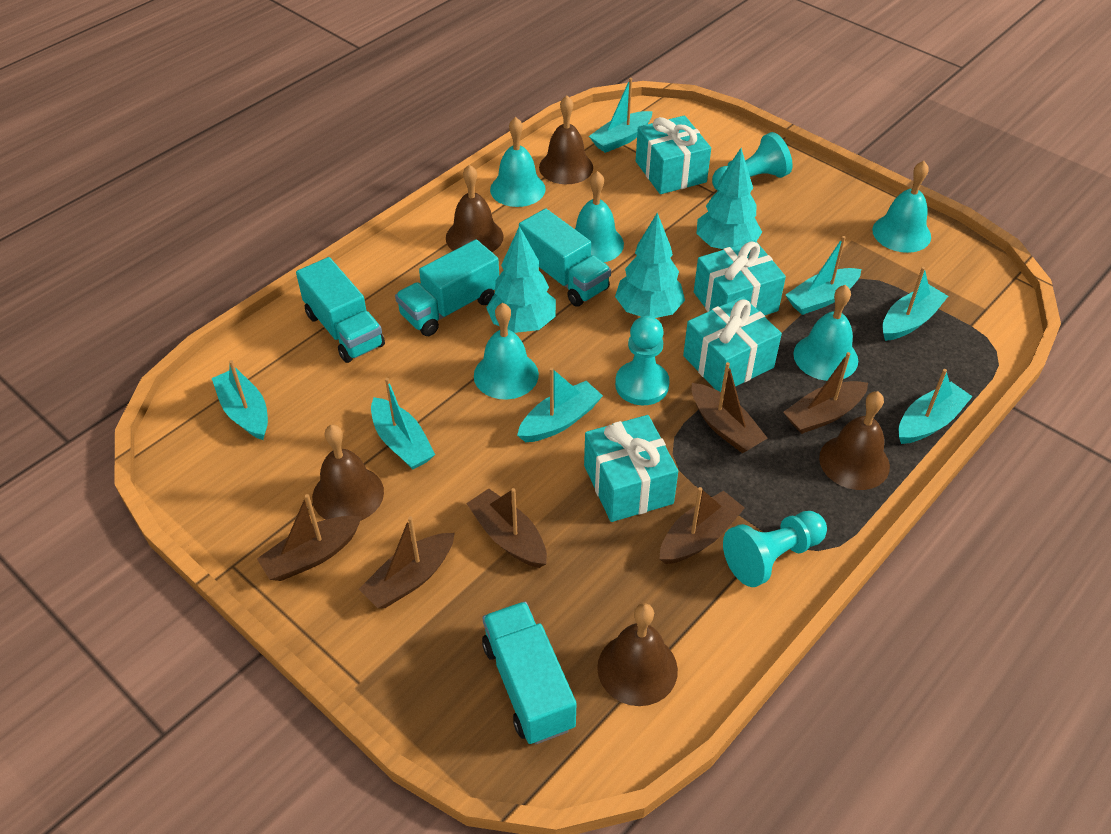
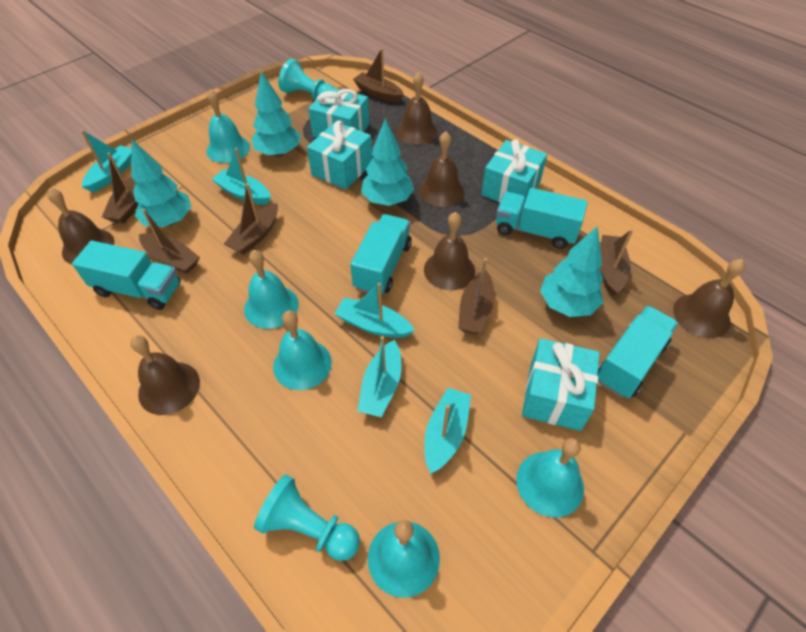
brown bell: [312,425,384,521] [446,165,504,252] [539,96,593,184] [597,603,678,706] [819,391,890,490] = 5 -> [47,188,114,265] [130,335,200,415] [396,72,438,145] [419,131,465,207] [424,212,475,290] [673,259,745,338] = 6
turquoise boat: [212,360,268,440] [371,378,435,469] [517,368,603,442] [589,78,653,153] [786,236,861,315] [882,267,948,341] [899,369,973,444] = 7 -> [81,130,131,192] [211,148,271,205] [334,283,415,338] [357,336,401,417] [425,388,471,474] = 5
turquoise pawn: [615,316,670,405] [712,132,792,191] [723,511,827,587] = 3 -> [254,474,360,561] [278,59,334,100] = 2
turquoise tree: [486,226,556,333] [615,213,685,318] [696,148,762,250] = 3 -> [131,140,191,227] [251,71,301,157] [361,118,414,206] [540,226,603,317] = 4

